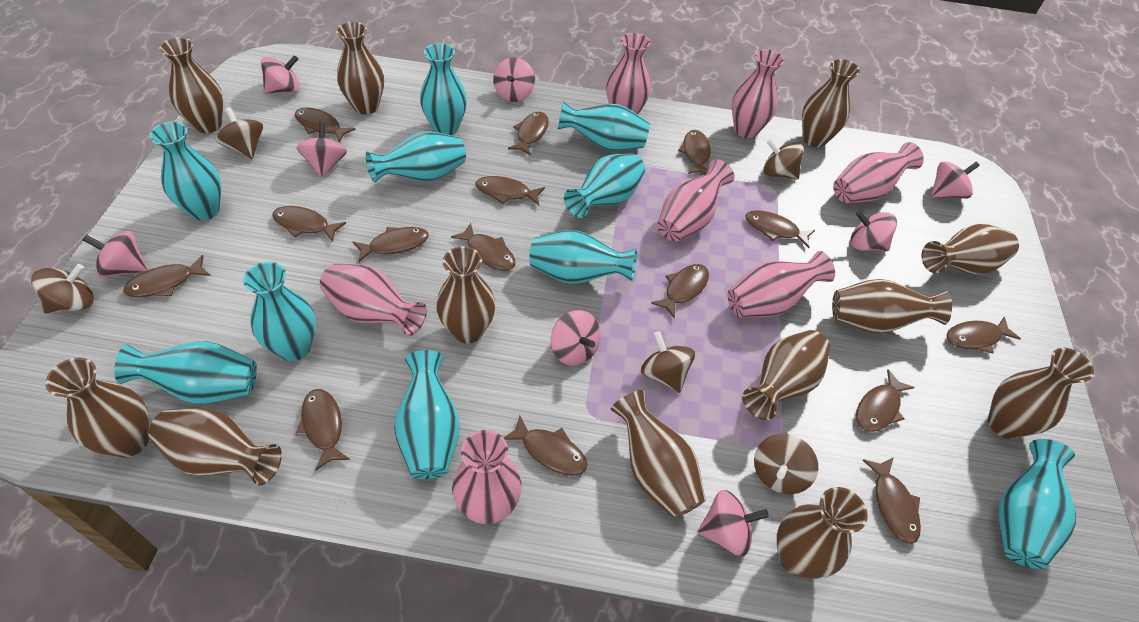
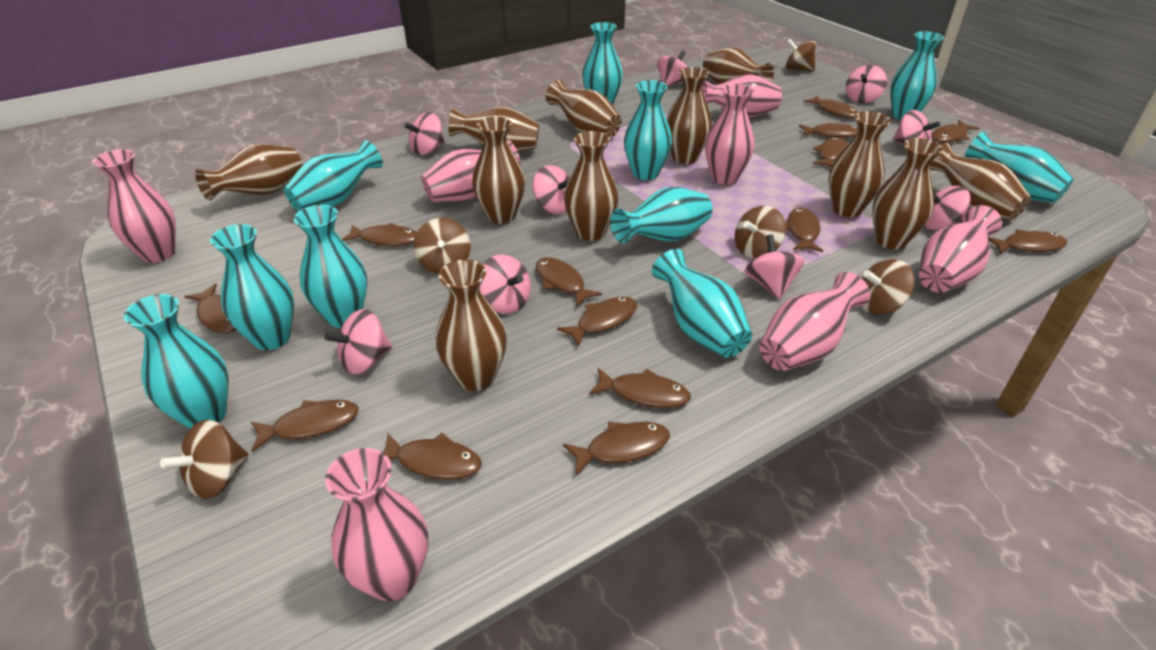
brown fish: [123,255,211,297] [272,206,346,242] [295,107,356,143] [296,389,350,471] [353,227,429,262] [451,223,515,271] [475,176,545,205] [503,415,588,476] [508,112,549,156] [651,264,709,319] [678,130,711,174] [745,210,815,248] [856,369,915,432] [862,457,921,544] [947,316,1021,353] = 15 -> [184,284,236,333] [251,400,359,452] [342,223,417,246] [383,433,482,479] [536,257,602,306] [557,297,637,347] [563,422,670,476] [589,368,691,408] [785,207,823,252] [799,123,858,138] [803,95,858,118] [813,137,848,167] [932,120,979,143] [988,229,1068,254] = 14
brown vase: [45,358,149,458] [148,407,282,486] [159,37,223,133] [336,22,384,115] [436,246,496,344] [611,390,706,519] [742,330,830,420] [777,487,868,579] [802,59,860,148] [832,279,952,334] [921,224,1019,275] [988,348,1094,439] = 12 -> [195,144,302,201] [435,260,507,391] [448,107,539,152] [472,117,525,224] [545,80,622,138] [564,131,618,241] [667,67,712,164] [703,48,774,84] [829,111,891,218] [872,138,943,250] [930,143,1032,221] = 11
pink spinning top: [82,231,148,278] [261,55,300,94] [297,123,347,178] [493,57,535,102] [551,310,601,366] [697,490,769,557] [851,211,897,251] [931,162,980,199] = 8 -> [324,309,392,374] [404,112,445,155] [479,254,531,314] [533,165,570,214] [657,50,687,87] [745,235,805,300] [846,65,887,103] [893,110,940,146] [924,186,971,230] = 9

